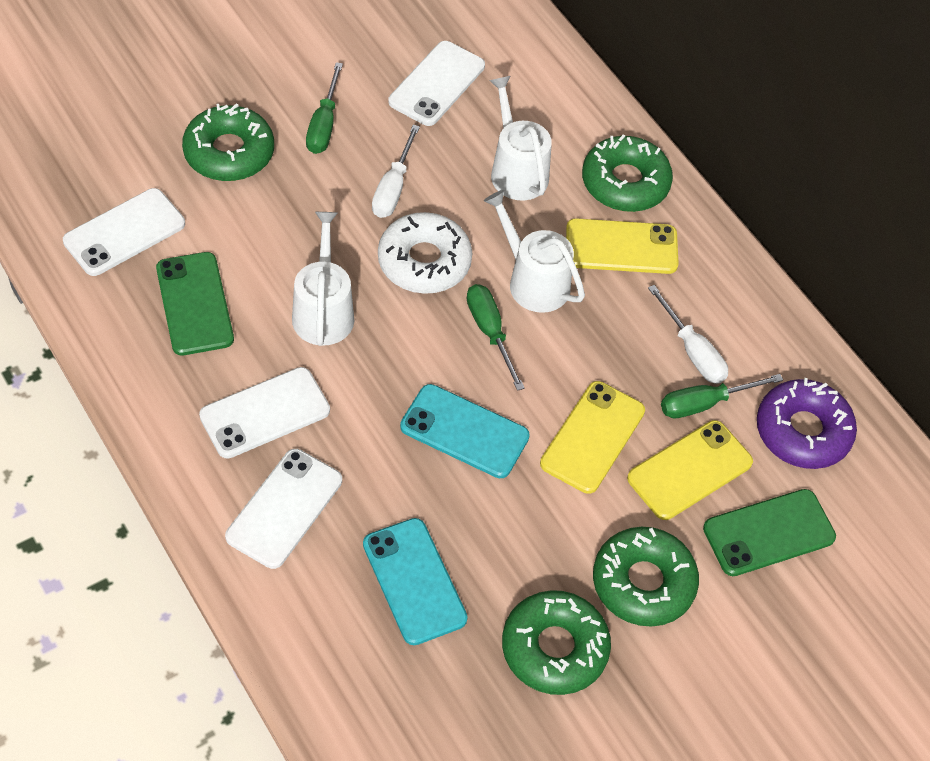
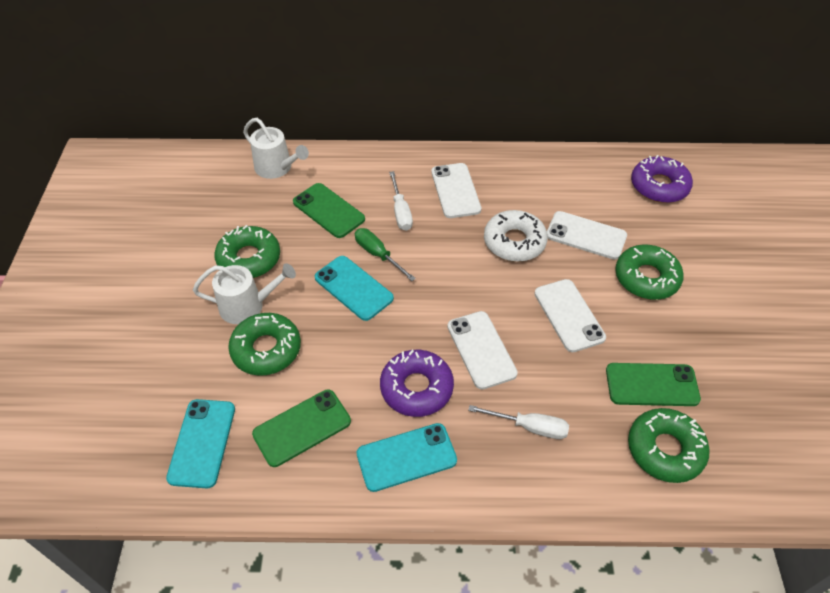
green phone: [156,252,234,355] [703,489,836,576] = 2 -> [252,389,351,467] [293,183,365,238] [606,363,701,406] = 3
green screwdriver: [306,62,343,154] [467,284,525,391] [661,374,783,418] = 3 -> [355,228,416,281] = 1
purple donut: [757,378,857,469] = 1 -> [380,350,454,417] [631,155,693,203] = 2
turquoise phone: [363,518,467,645] [400,384,530,478] = 2 -> [166,399,235,488] [315,256,394,321] [357,423,457,492] = 3
white watering can: [292,212,354,346] [484,190,585,313] [489,76,552,200] = 3 -> [193,263,296,324] [243,118,309,179] = 2
yellow phone: [540,381,645,494] [566,218,679,274] [627,420,753,520] = 3 -> none = 0

